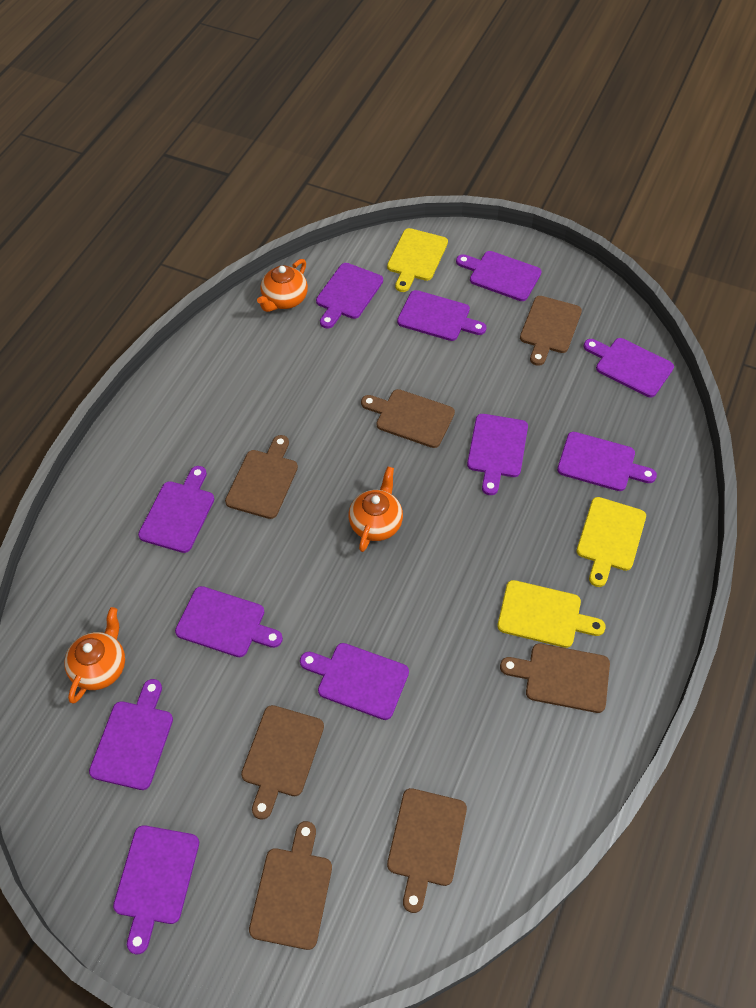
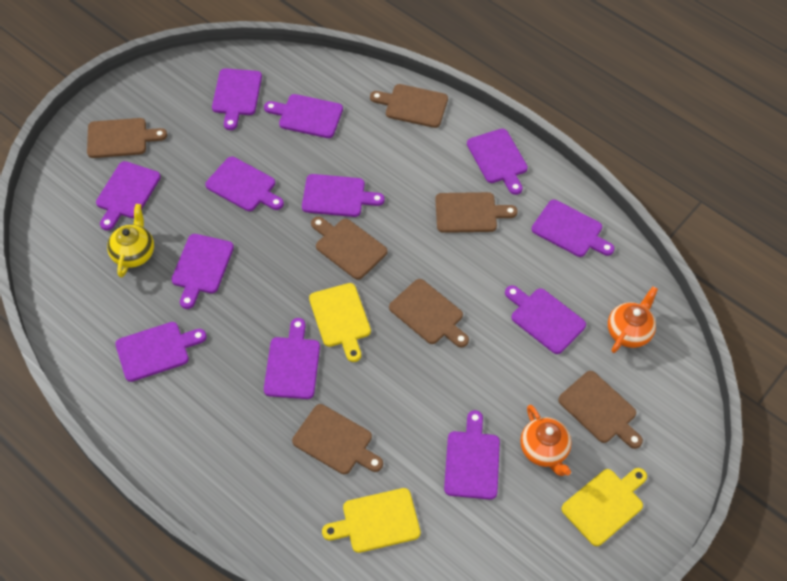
orange teapot: [64,607,125,704] [257,259,308,312] [349,467,403,552] = 3 -> [520,405,572,476] [608,286,658,353] = 2
purple cutting board: [89,679,173,790] [113,825,199,954] [138,466,214,553] [175,586,283,657] [300,643,409,720] [316,263,383,329] [397,290,486,341] [456,251,542,301] [467,414,528,495] [557,432,657,491] [584,338,674,397] = 11 -> [96,161,161,231] [115,322,207,382] [171,234,234,309] [205,157,284,211] [212,68,262,130] [264,94,343,138] [264,318,320,399] [302,174,385,217] [444,410,500,500] [467,129,528,195] [505,285,586,354] [532,200,615,257] = 12
yellow teapot: none = 0 -> [107,204,154,278] = 1

